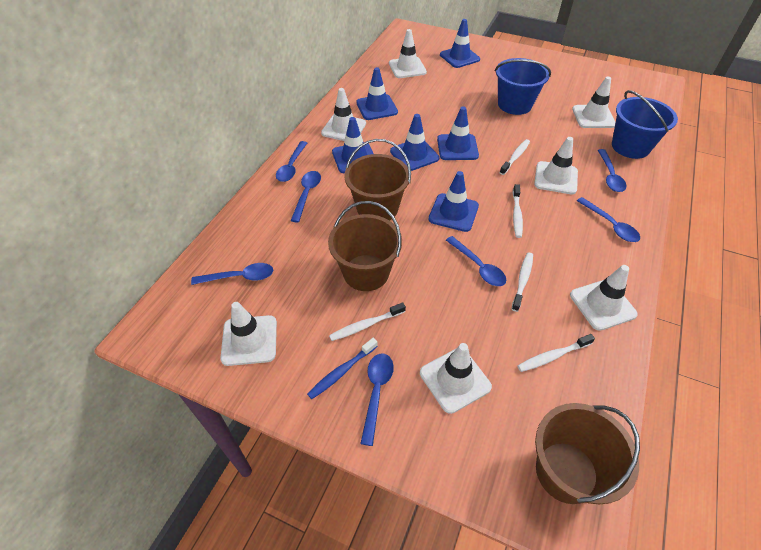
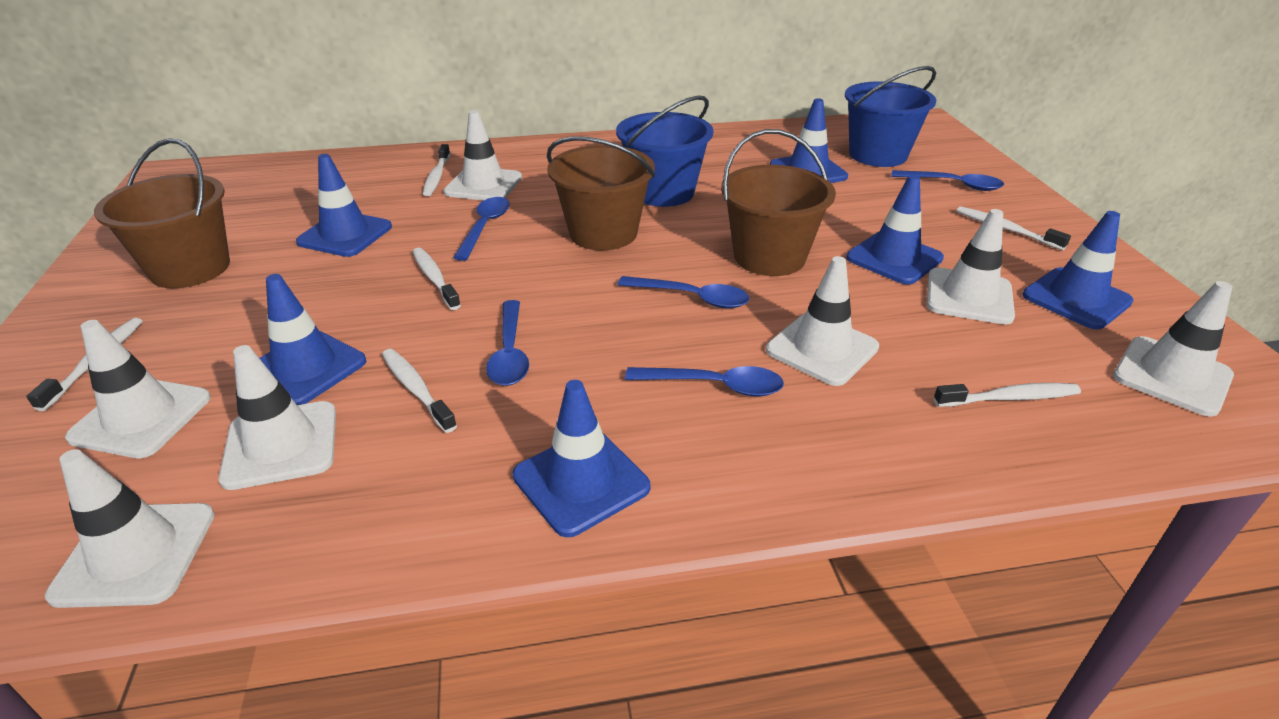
blue spoon: [191,263,273,285] [276,141,307,182] [291,171,321,223] [360,353,394,446] [446,236,506,286] [577,197,640,242] [598,149,626,192] = 7 -> [453,197,510,261] [486,300,529,386] [618,276,749,308] [625,366,784,396] [891,170,1004,191] = 5
blue toothbrush: [307,338,378,399] = 1 -> none = 0
white toothbrush: [329,302,406,341] [499,139,530,175] [512,253,533,312] [513,184,523,238] [518,334,595,372] = 5 -> [26,318,142,411] [382,349,457,433] [412,247,461,310] [423,144,450,196] [934,383,1081,407] [956,206,1071,250] = 6

